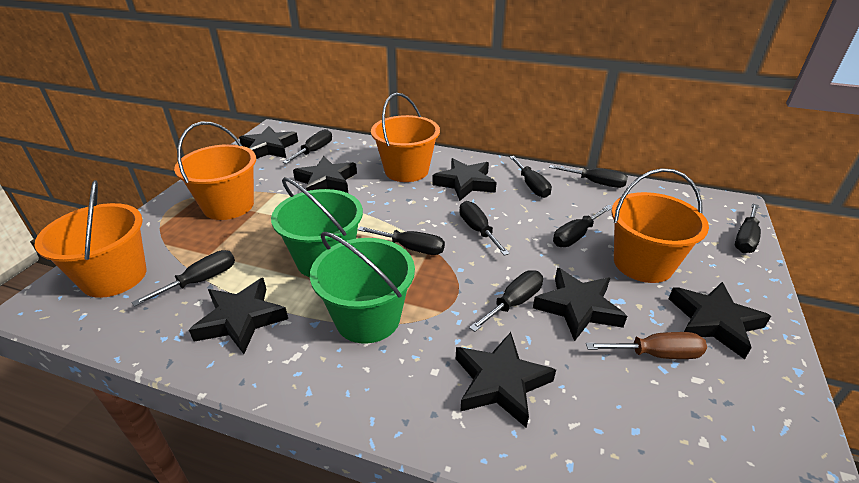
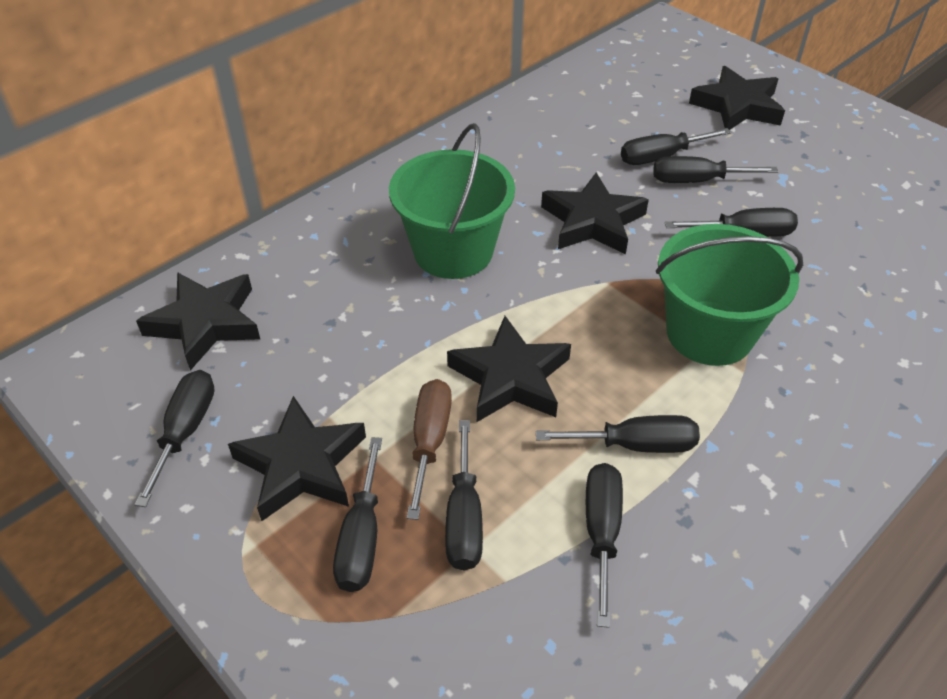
black screwdriver: [131,250,235,307] [283,129,332,164] [358,226,445,255] [459,201,510,255] [469,270,543,332] [510,156,552,198] [549,165,628,188] [553,206,612,247] [735,204,761,253] = 9 -> [135,370,215,507] [333,437,382,592] [445,420,483,570] [536,415,700,453] [586,463,623,628] [621,128,731,165] [653,156,778,183] [665,208,798,237] = 8
black star: [189,278,288,354] [239,126,298,159] [293,156,357,193] [432,158,497,201] [456,332,556,428] [533,268,627,341] [668,282,771,359] = 7 -> [136,272,260,371] [228,396,366,521] [447,316,571,422] [541,173,649,255] [689,66,785,130] = 5
orange bucket: [35,180,147,298] [174,122,256,220] [371,93,440,182] [611,168,709,283] = 4 -> none = 0

